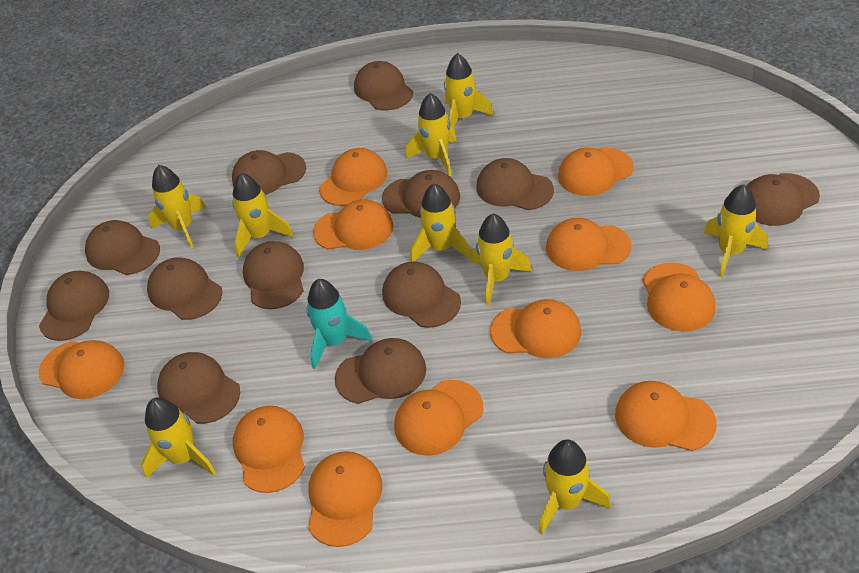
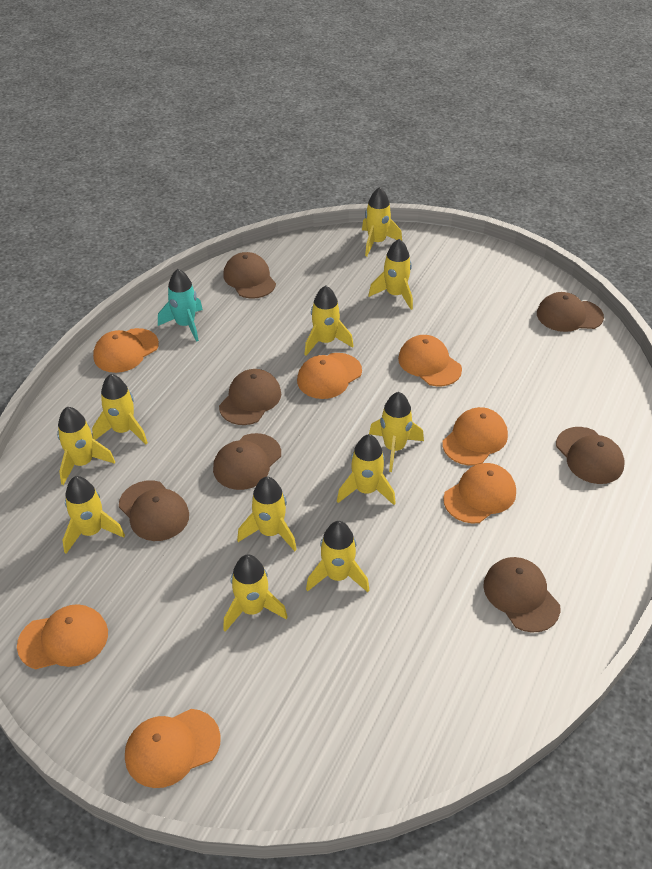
brown cap: [39,271,109,341] [85,220,160,275] [147,257,222,320] [157,352,240,424] [232,150,306,195] [243,241,304,309] [335,338,426,404] [354,61,413,110] [382,170,460,218] [382,261,461,328] [476,158,554,210] [747,173,820,226] = 12 -> [119,480,189,541] [213,433,281,490] [219,369,281,425] [223,252,276,299] [483,557,560,633] [537,292,604,332] [556,427,624,484] = 7
orange cap: [39,340,125,399] [233,406,305,493] [308,451,383,547] [313,199,394,250] [319,148,387,206] [394,380,483,456] [490,299,581,358] [546,218,631,271] [558,148,634,196] [615,381,717,451] [643,262,715,332] = 11 -> [17,604,108,669] [93,328,159,373] [125,709,221,788] [297,353,362,399] [398,335,462,386] [442,407,508,465] [443,463,516,524] = 7
yellow rocket: [141,397,216,478] [148,165,206,248] [232,173,294,258] [406,93,457,176] [410,183,471,262] [444,53,493,129] [471,213,532,306] [539,440,611,535] [704,185,768,277] = 9 -> [57,407,115,485] [62,476,125,554] [92,374,148,444] [223,554,288,632] [237,477,297,551] [304,285,353,356] [306,521,369,592] [337,434,396,505] [362,187,402,256] [368,239,413,310] [369,392,424,472] = 11

